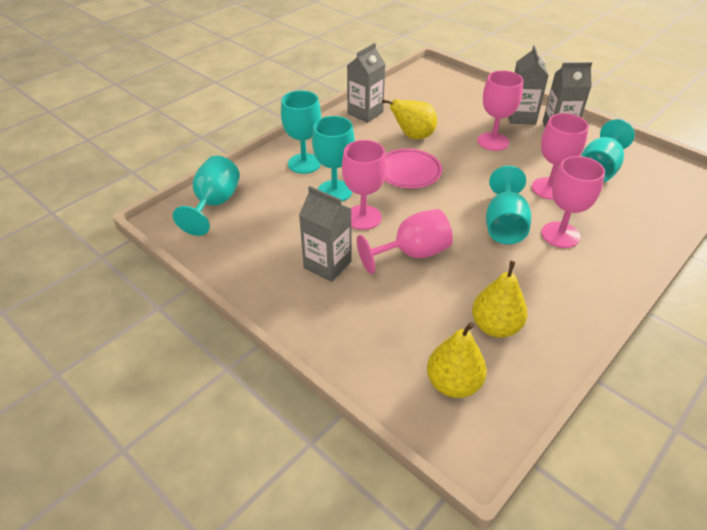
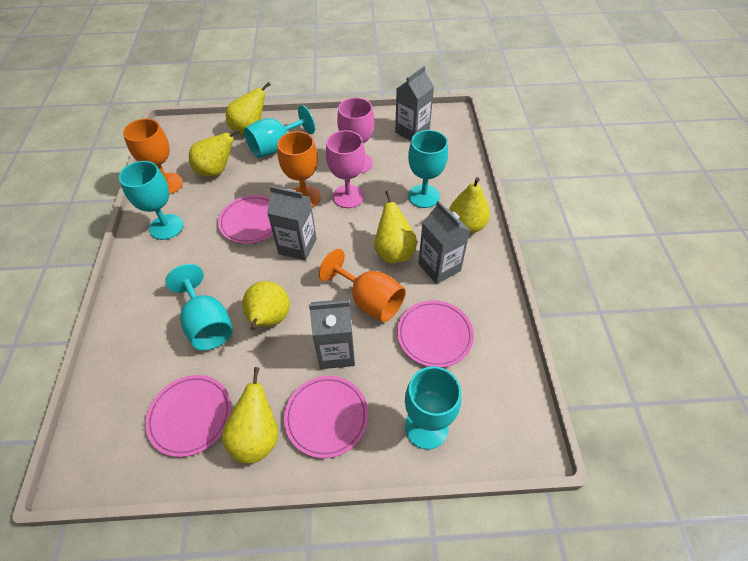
orange goblet: none = 0 -> [123,118,183,195] [277,131,321,207] [319,249,406,322] = 3
pink goblet: [342,140,387,230] [357,209,453,274] [477,70,523,151] [532,113,589,200] [541,156,605,248] = 5 -> [326,130,365,208] [337,98,374,173] = 2
pink plate: [384,149,442,188] = 1 -> [146,375,232,457] [218,195,273,244] [284,376,369,458] [397,300,474,368] = 4
yellow pear: [382,99,437,140] [427,322,487,398] [472,261,528,338] = 3 -> [189,129,240,177] [222,367,278,463] [226,82,271,135] [242,281,290,330] [374,190,417,263] [449,177,490,234] = 6

